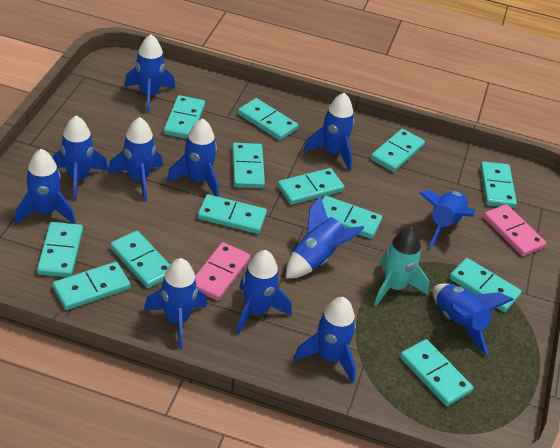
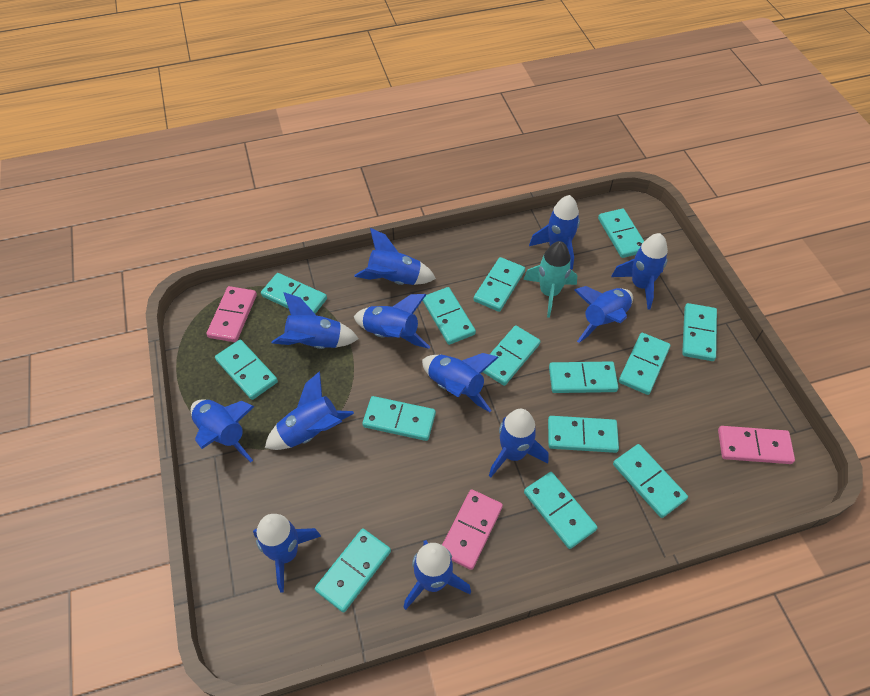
pink domino: [195,242,250,301] [483,204,546,256] = 2 -> [206,286,257,342] [442,489,503,570] [718,426,795,464] = 3
turquoise domino: [37,222,83,277] [52,262,131,310] [110,231,170,288] [164,95,205,139] [198,194,267,234] [232,143,265,188] [238,98,298,140] [277,168,345,205] [322,196,382,239] [371,129,425,172] [400,339,473,406] [449,258,522,312] [480,161,517,208] = 13 -> [215,340,278,400] [261,273,327,314] [315,529,391,612] [362,396,436,441] [423,287,476,345] [473,257,525,312] [483,326,541,386] [524,472,598,549] [548,416,619,453] [549,361,618,393] [598,209,644,258] [613,444,688,518] [619,333,670,395] [682,303,717,361] = 14

